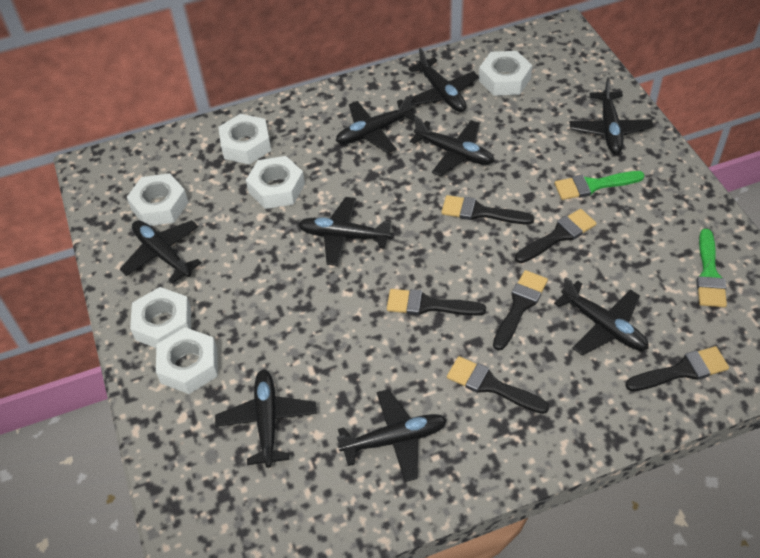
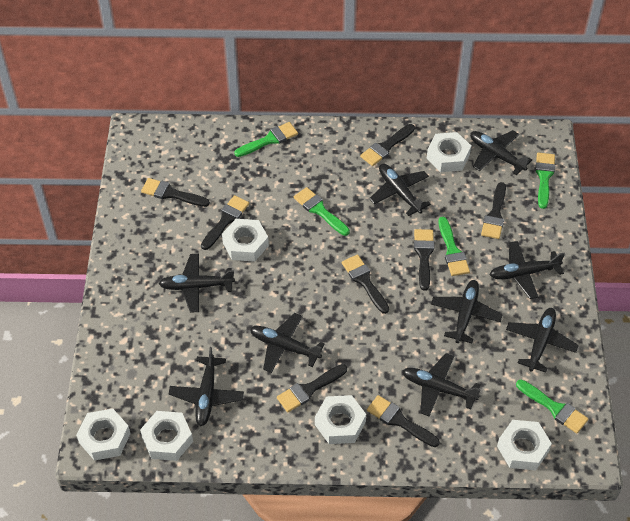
black brush: [387,289,486,316] [441,195,534,225] [447,356,549,414] [493,270,548,350] [515,209,597,263] [625,346,729,391] = 6 -> [141,178,210,207] [201,195,249,250] [277,364,347,412] [342,254,389,314] [360,124,415,166] [367,395,440,447] [414,229,434,291] [481,182,506,239] = 8
green brush: [555,171,645,200] [696,229,727,307] = 2 -> [234,122,298,157] [294,187,350,236] [438,217,470,276] [516,380,588,433] [535,152,555,209] = 5

